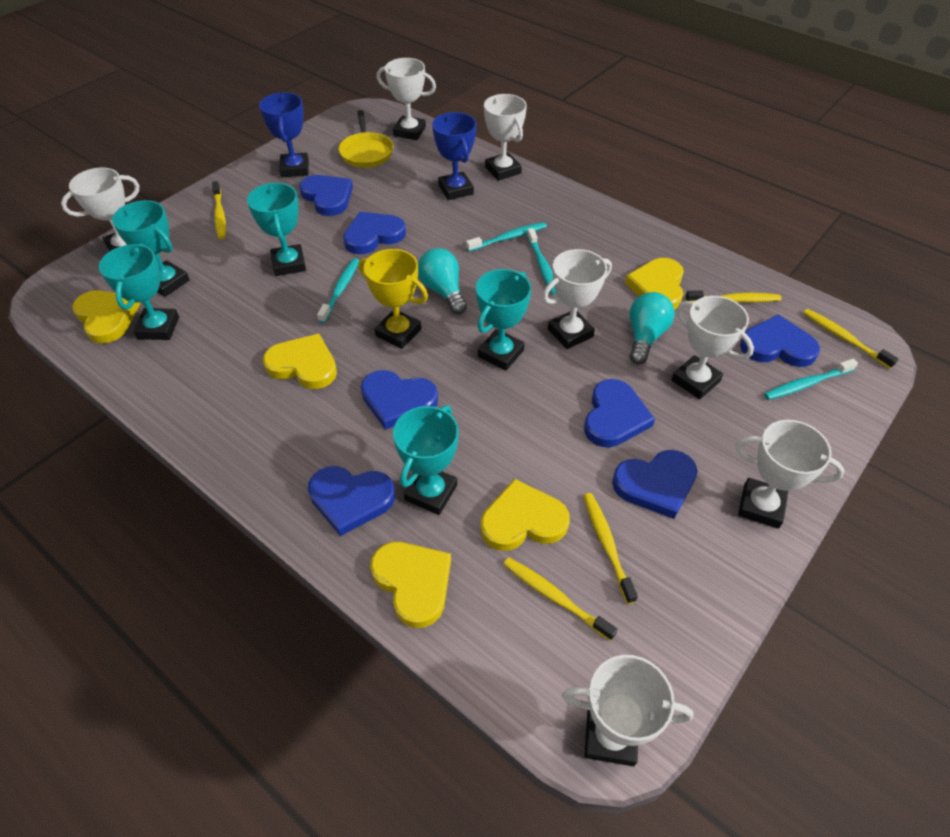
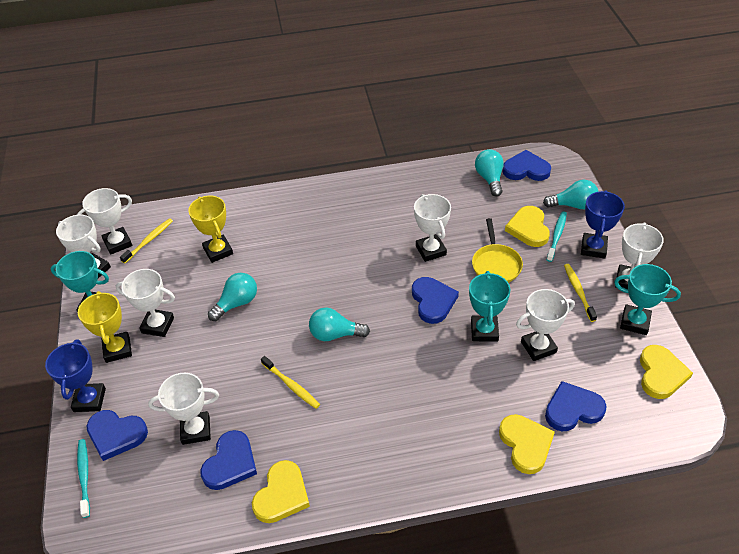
blue heart: [299,175,353,216] [308,466,395,536] [343,212,406,254] [361,370,438,430] [584,379,655,447] [612,450,697,519] [740,314,820,367] = 7 -> [86,410,148,461] [200,430,257,490] [412,277,459,324] [502,150,551,181] [545,381,607,431] = 5
turquoise light bulb: [418,248,467,314] [630,292,675,365] = 2 -> [208,273,257,321] [309,307,370,341] [475,149,504,197] [543,180,599,209] = 4
turquoise toothbrush: [317,258,359,323] [466,222,547,252] [527,228,556,294] [764,359,858,400] = 4 -> [77,439,90,518] [547,211,567,262] = 2
turquoise trophy: [99,243,179,340] [112,200,190,297] [247,183,306,276] [393,405,459,515] [476,269,531,371] = 5 -> [50,251,109,312] [469,271,510,342] [614,264,681,335] = 3
yellow heart: [72,290,140,344] [263,334,337,389] [370,542,451,628] [481,479,570,551] [625,258,684,310] = 5 -> [252,460,310,523] [499,414,555,474] [505,206,550,247] [640,345,693,399] = 4
yellow toothbrush: [212,181,226,239] [503,557,618,641] [583,493,638,604] [685,290,781,302] [803,309,898,369] = 5 -> [120,218,173,264] [261,356,320,409] [564,264,597,322] = 3
yellow trophy: [359,249,428,349] = 1 -> [78,291,132,363] [188,196,233,263] = 2

